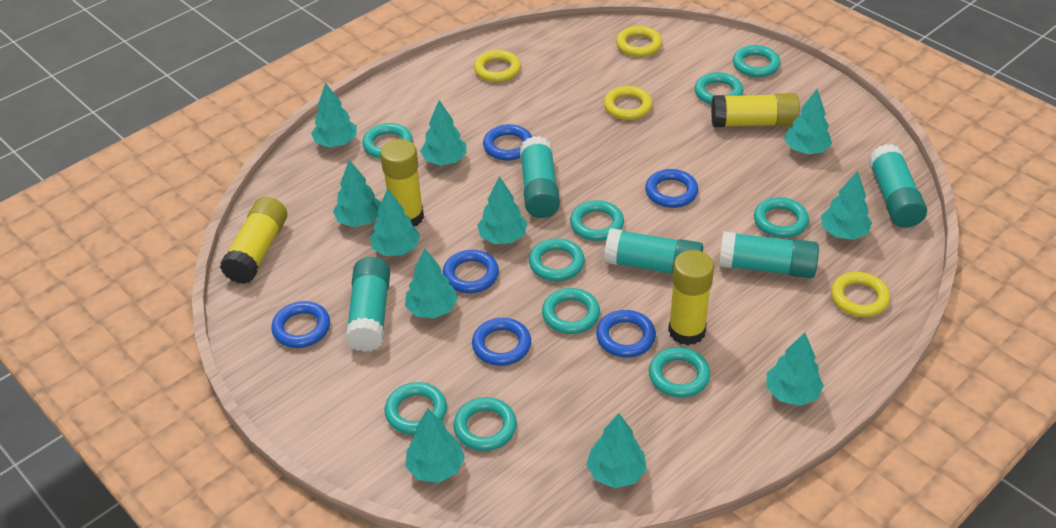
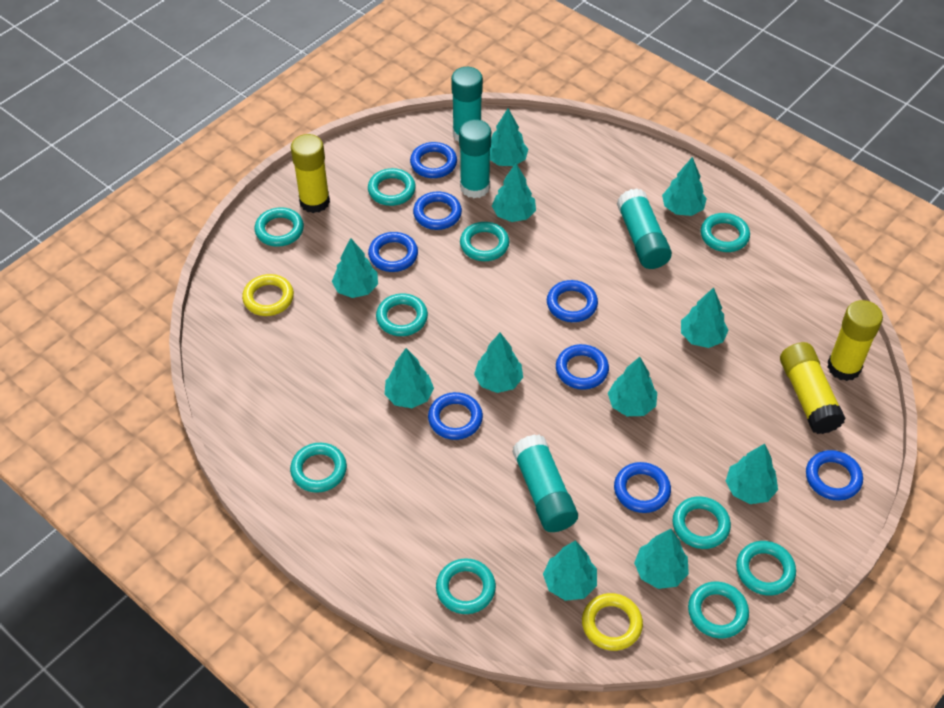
blue ring: [271,301,330,348] [443,250,499,293] [472,318,531,366] [483,124,532,161] [596,310,656,358] [645,169,698,208] = 6 -> [368,232,418,272] [410,142,457,178] [413,192,462,230] [428,392,483,440] [547,280,598,322] [556,344,609,390] [614,462,671,513] [806,450,863,501] = 8
turquoise glue stick: [345,257,390,352] [520,136,560,218] [604,228,703,274] [719,231,819,278] [868,144,927,228] = 5 -> [451,67,483,142] [459,119,491,198] [512,435,578,532] [617,188,672,269] = 4
yellow glue stick: [220,197,287,284] [380,139,424,226] [668,250,714,345] [711,93,800,127] = 4 -> [291,134,330,213] [780,342,846,434] [827,300,883,381] = 3
yellow ring: [474,50,521,82] [604,86,653,120] [616,26,662,57] [831,272,890,317] = 4 -> [242,274,294,316] [582,593,643,651] = 2

